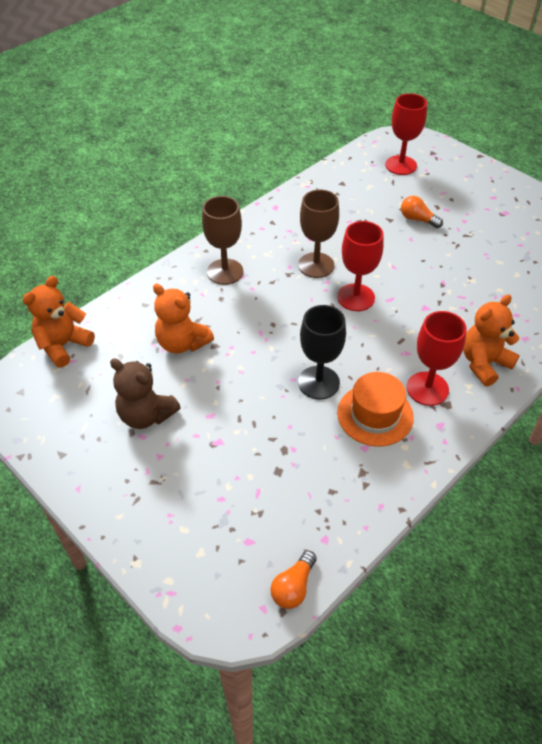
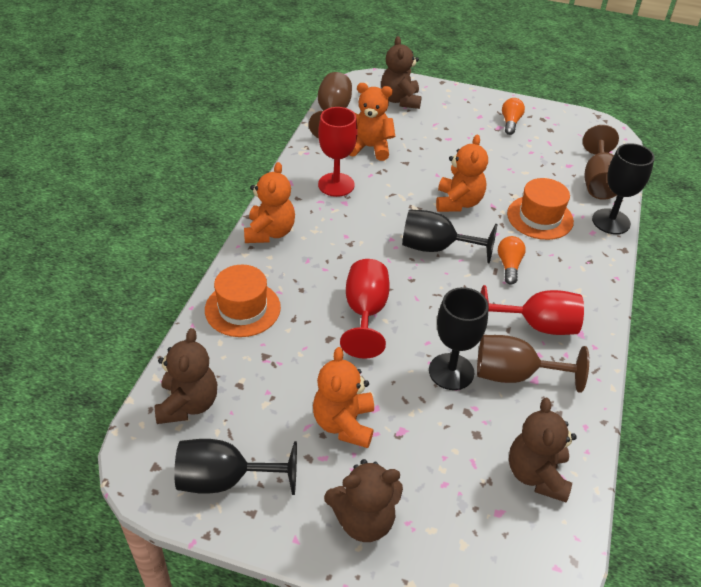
black goblet: [298,305,346,399] = 1 -> [174,439,297,495] [402,209,497,263] [429,287,489,390] [592,143,655,234] = 4
brown goblet: [202,196,243,285] [298,189,339,278] = 2 -> [309,72,352,138] [477,335,589,393] [583,125,619,200] = 3
brown teddy bear: [110,358,181,429] = 1 -> [155,328,217,424] [324,459,403,542] [381,36,422,109] [509,398,577,502] = 4
orange hat: [337,372,414,447] = 1 -> [205,265,281,337] [507,178,574,240] = 2
orange teddy bear: [23,276,95,367] [153,284,214,354] [463,295,520,387] = 3 -> [244,162,295,243] [313,347,374,448] [349,83,395,161] [436,135,488,212] = 4

